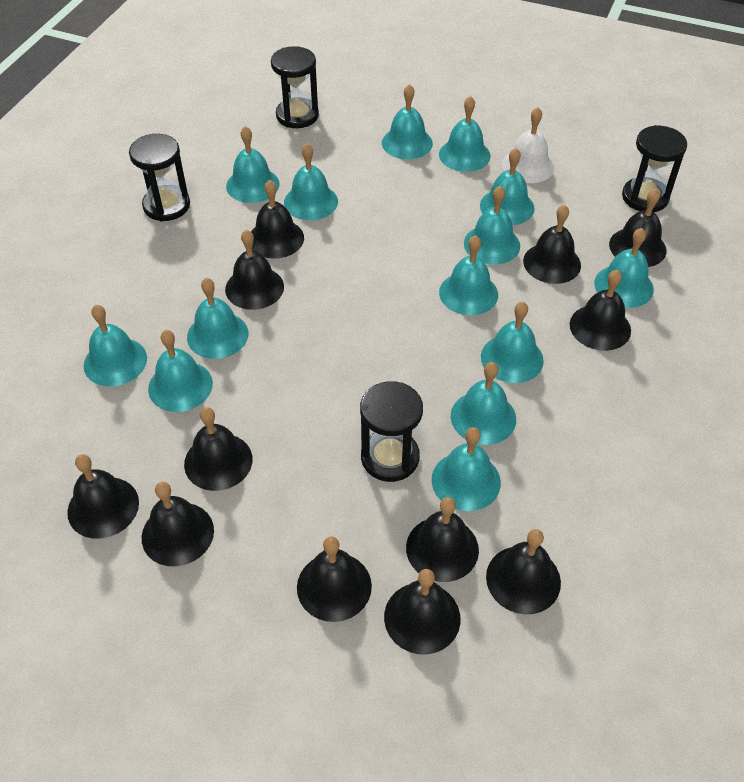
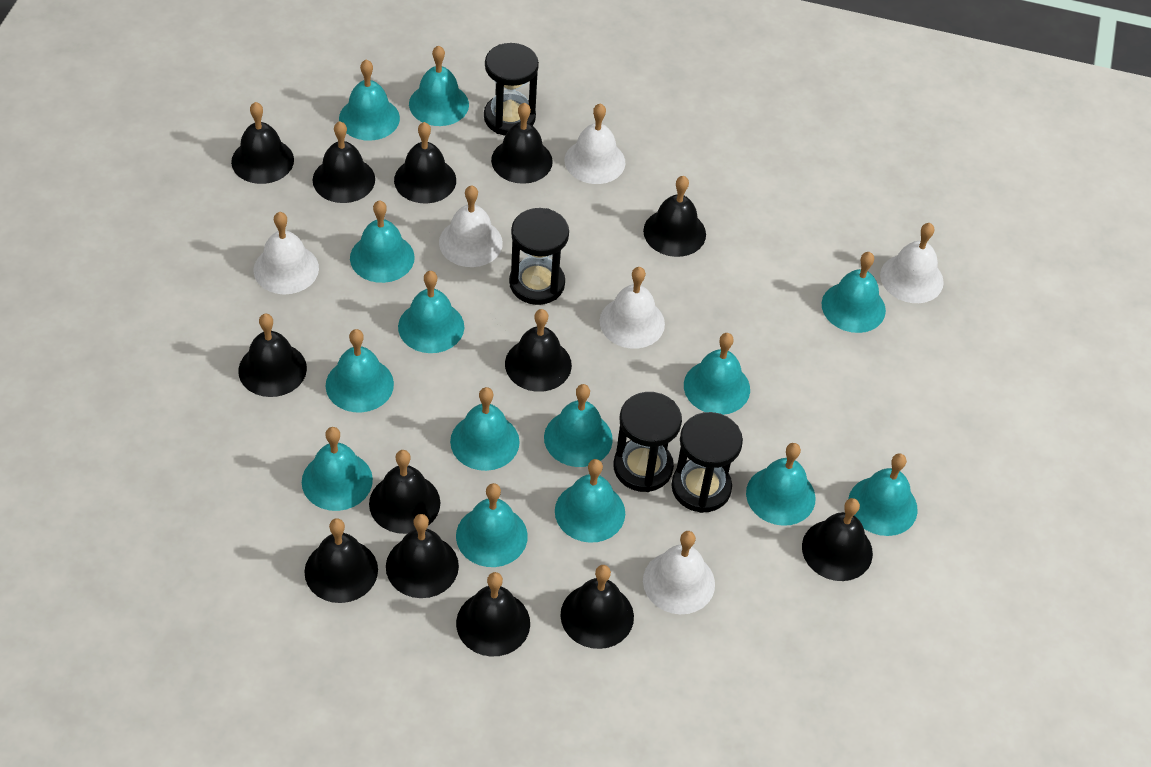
black bell: [67,454,139,539] [142,482,214,566] [184,407,252,491] [225,230,284,310] [251,180,304,259] [297,536,372,622] [384,569,461,654] [406,497,479,582] [486,529,561,614] [523,204,581,284] [570,270,631,351] [609,189,667,267] = 12 -> [231,102,294,184] [238,314,307,397] [304,518,378,603] [312,121,375,203] [369,450,440,534] [386,514,459,598] [394,122,456,203] [456,572,530,657] [491,103,553,184] [505,309,572,392] [560,565,634,649] [643,176,706,257] [802,498,873,581] = 13
white bell: [502,107,554,183] = 1 -> [253,212,319,294] [439,185,503,267] [564,103,625,184] [600,267,665,349] [643,531,715,614] [880,223,944,303] = 6

